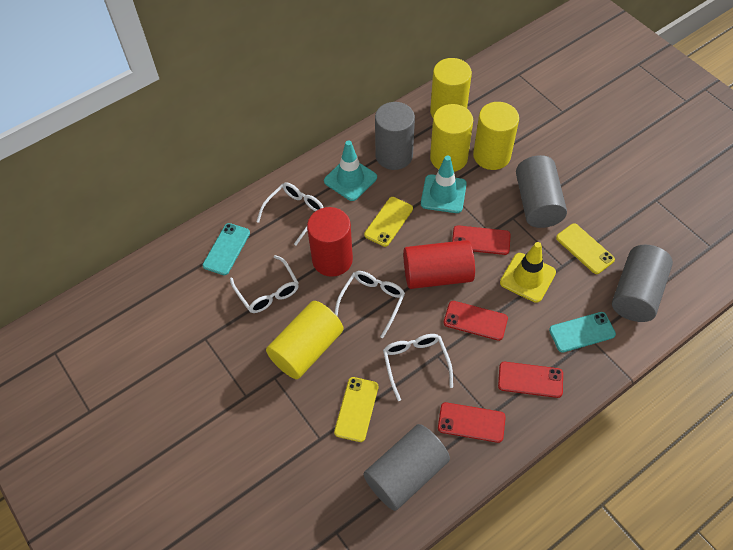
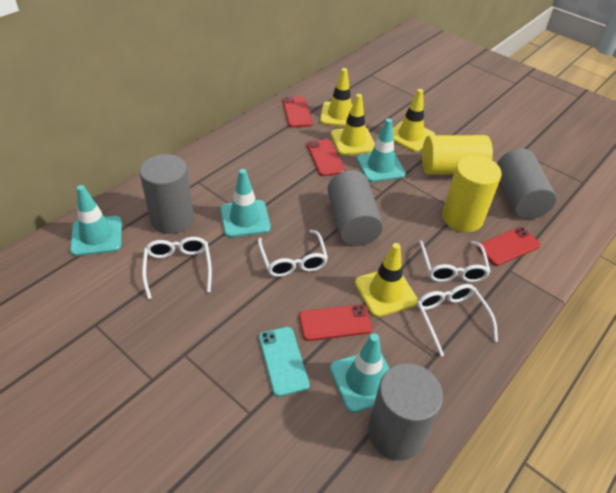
red cylinder: [307,207,353,277] [403,240,475,289] = 2 -> none = 0
turquoise phone: [203,223,250,275] [549,312,616,353] = 2 -> [259,327,310,397] = 1
turquoise traffic cone: [324,140,377,201] [421,155,467,213] = 2 -> [70,185,122,256] [220,169,271,237] [330,334,390,413] [357,118,406,182] = 4
yellow cylinder: [266,301,344,379] [430,58,472,117] [430,104,473,172] [473,102,519,170] = 4 -> [422,135,493,175] [442,155,502,232] = 2
yellow phone: [334,377,378,442] [364,197,413,247] [556,223,615,274] = 3 -> none = 0
yellow traffic cone: [500,242,556,303] = 1 -> [320,68,353,127] [331,94,375,155] [355,243,418,317] [393,89,435,152] = 4

